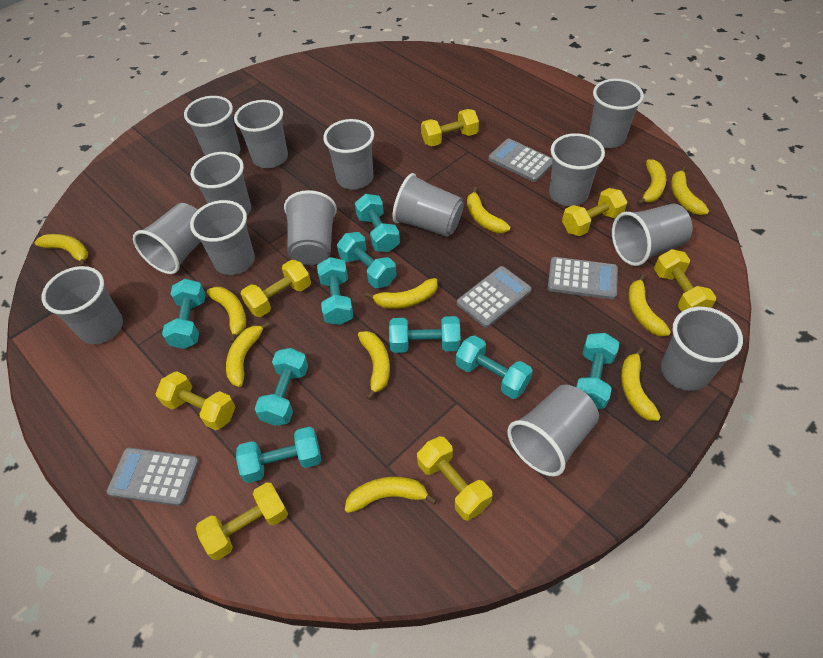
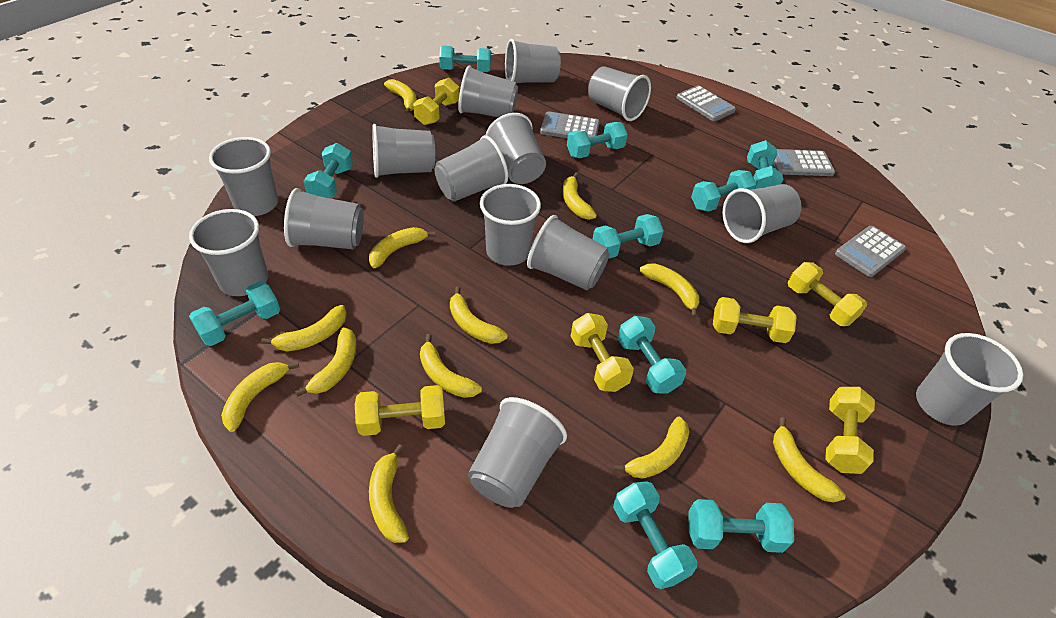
turquoise dumbbell: [162,279,206,349] [236,427,321,483] [255,348,308,426] [317,257,353,325] [337,232,397,288] [355,194,400,252] [389,316,460,353] [456,335,533,399] [576,333,619,409] = 9 -> [189,281,280,346] [304,143,353,198] [439,46,491,72] [567,122,628,158] [592,214,664,259] [613,481,698,589] [618,316,686,394] [689,499,794,553] [691,170,756,212] [747,140,784,189] = 10
yellow banana: [34,234,88,266] [207,287,246,343] [226,321,270,387] [345,477,437,513] [358,331,390,400] [365,278,438,309] [467,187,510,233] [621,347,661,421] [628,274,671,336] [637,159,666,205] [671,166,709,215] = 11 -> [221,362,299,432] [261,305,347,351] [295,327,357,397] [369,227,436,268] [369,444,409,543] [384,79,417,114] [420,334,482,398] [450,287,508,344] [563,172,597,220] [613,417,690,479] [640,263,699,318] [773,417,846,502] = 12
yellow dumbbell: [156,371,235,431] [196,482,288,560] [240,260,311,317] [417,436,492,521] [421,109,479,146] [562,188,627,236] [654,249,716,312] = 7 -> [355,385,445,436] [413,78,460,125] [571,313,634,392] [713,297,797,343] [788,262,867,326] [825,387,875,474] = 6

